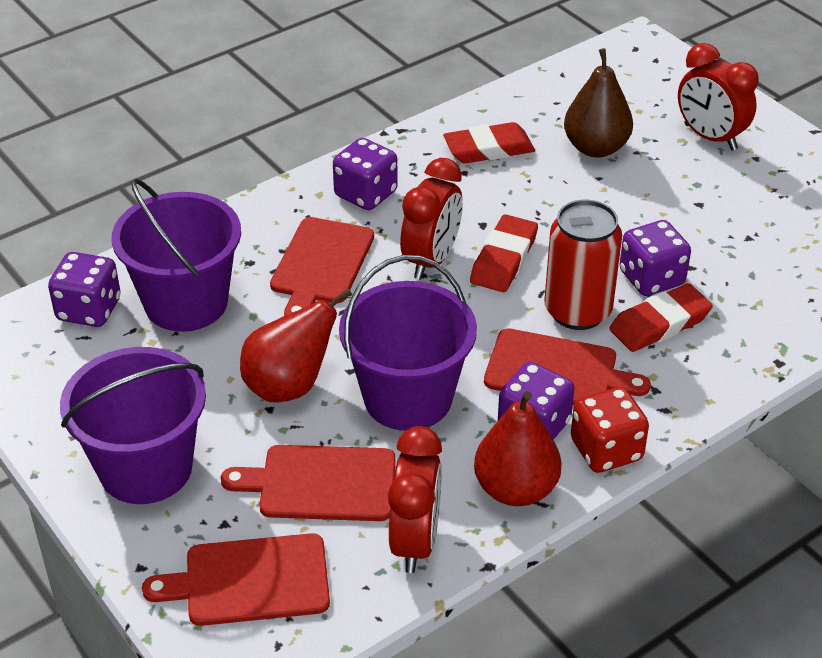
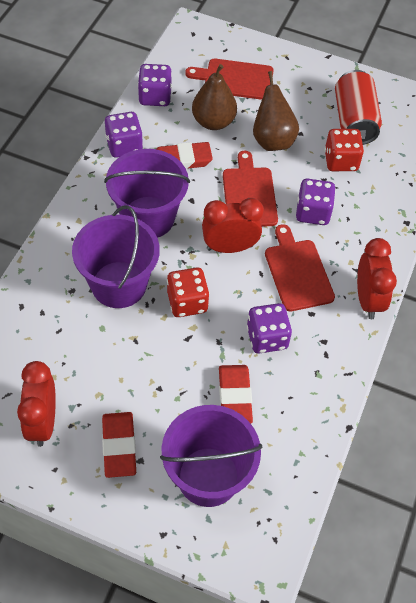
brown pear: [564,48,633,158] = 1 -> [192,64,237,130] [253,71,299,151] = 2
red cutting board: [142,533,330,626] [221,445,396,521] [270,217,374,316] [484,328,651,406] = 4 -> [185,59,274,100] [223,151,278,227] [265,224,335,311] = 3
red dice: [571,387,649,473] = 1 -> [167,268,210,317] [324,129,364,171] = 2
red pear: [240,288,352,402] [474,391,562,506] = 2 -> none = 0

